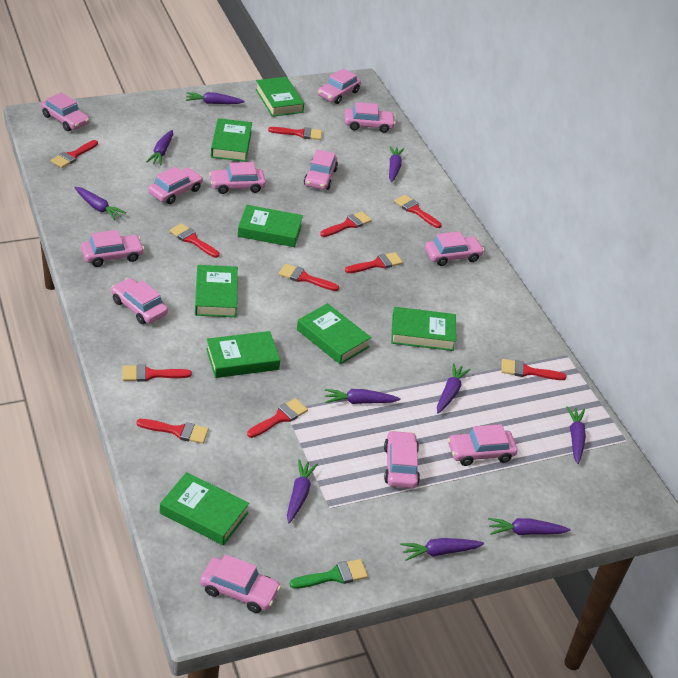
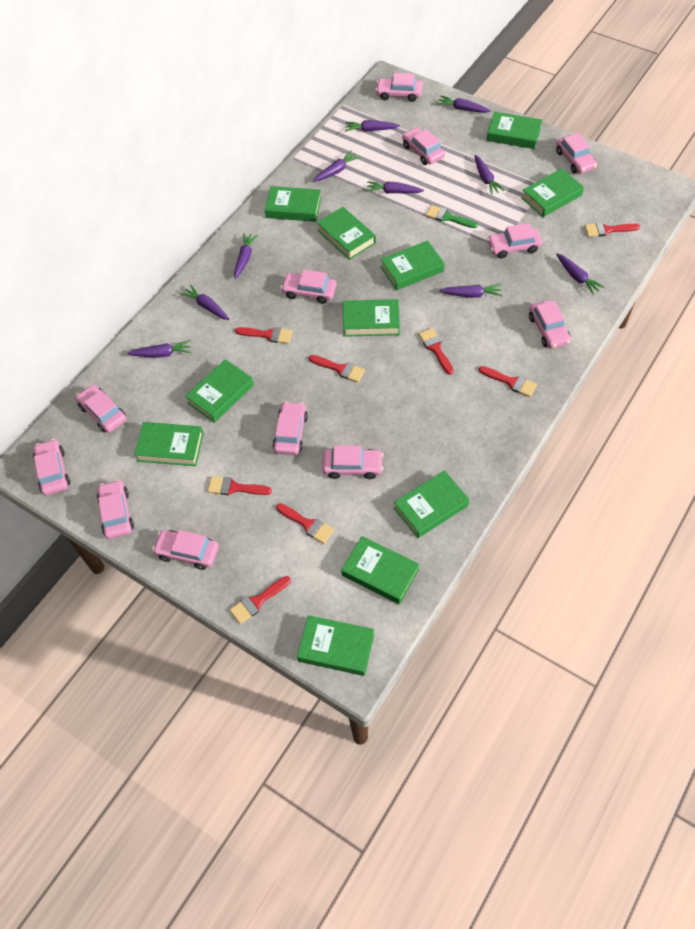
green book: [160,472,249,545] [195,265,238,317] [206,331,280,378] [211,118,252,162] [238,205,303,247] [255,77,304,117] [297,303,371,365] [391,307,456,351] = 8 -> [134,422,204,466] [185,359,254,423] [265,186,321,222] [297,615,374,676] [316,207,376,260] [341,536,420,604] [343,299,400,337] [380,241,445,290] [394,470,469,538] [487,112,542,149] [521,168,584,217] = 11
red brush: [51,140,98,168] [122,364,192,382] [136,419,209,444] [169,223,219,258] [247,398,308,438] [268,127,322,140] [279,264,339,291] [320,211,372,237] [345,252,403,273] [394,195,441,228] [501,359,566,380] = 11 -> [208,476,272,495] [230,576,291,624] [235,327,292,344] [276,503,334,544] [309,355,365,383] [418,328,454,375] [479,366,537,397] [585,222,640,237] = 8

